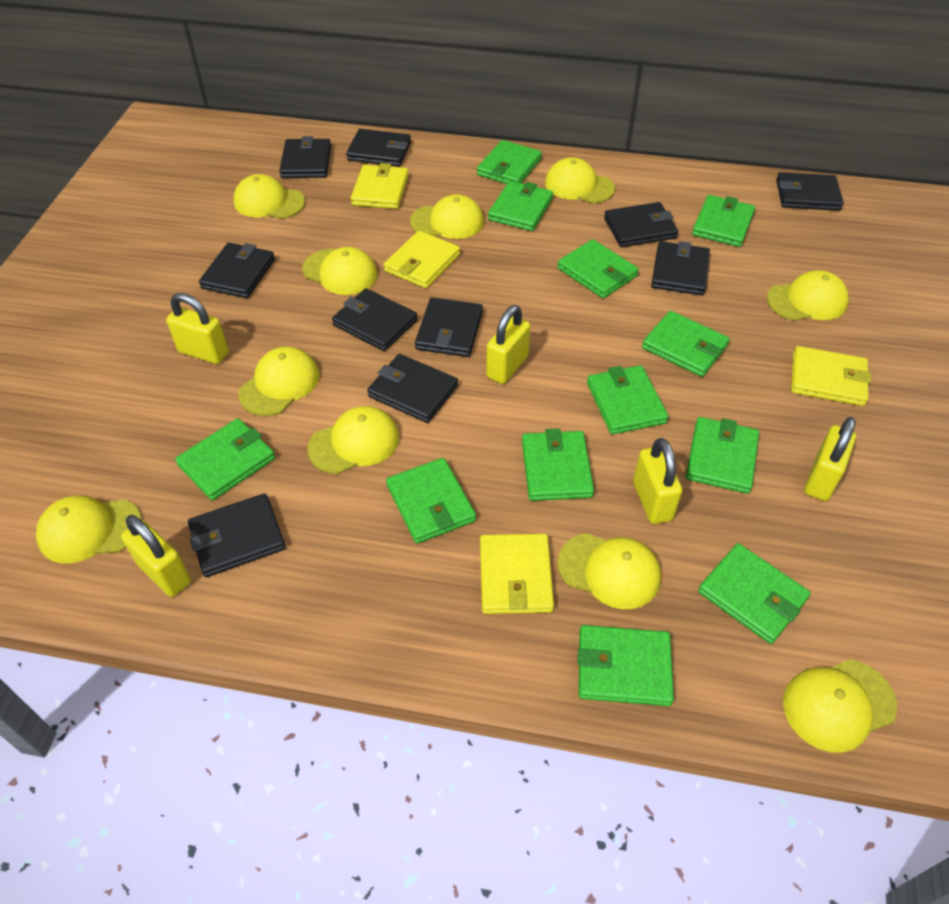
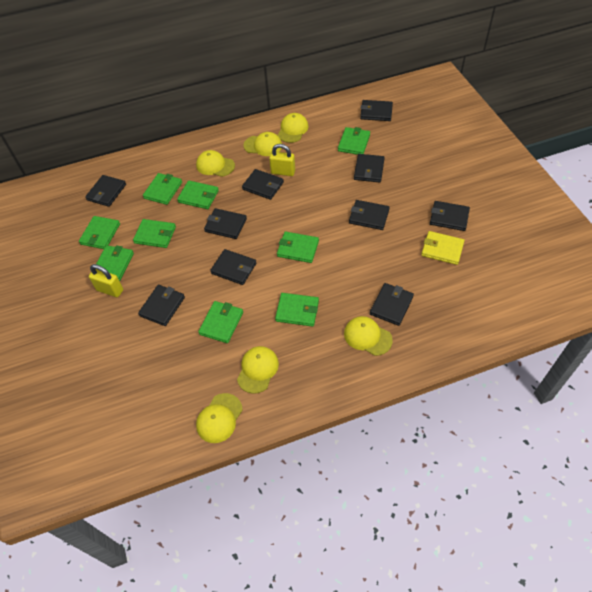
green wallet: [175,418,275,500] [386,458,476,544] [477,140,542,184] [488,181,553,231] [522,428,594,501] [557,239,639,298] [578,625,674,706] [587,365,669,435] [642,311,730,377] [686,417,759,494] [692,195,755,247] [698,543,811,644] = 12 -> [79,216,120,249] [96,245,134,281] [133,219,176,248] [143,173,182,205] [177,181,219,209] [198,301,243,343] [275,293,319,327] [277,232,319,263] [338,127,370,155] = 9
yellow cap: [36,496,142,563] [234,174,305,219] [238,346,320,416] [302,247,378,295] [308,406,399,474] [410,194,484,239] [545,157,615,203] [558,533,661,609] [767,270,849,321] [783,659,897,753] = 10 -> [196,150,235,177] [196,393,243,443] [237,346,279,394] [244,132,282,156] [278,113,308,143] [344,316,393,356] = 6
yellow padlock: [121,515,191,597] [166,293,229,364] [486,305,531,384] [633,438,682,524] [804,417,856,501] = 5 -> [89,264,123,297] [269,144,295,176] = 2
yellow wallet: [351,163,409,209] [384,231,460,288] [480,534,554,614] [791,346,871,406] = 4 -> [421,231,465,265] = 1

